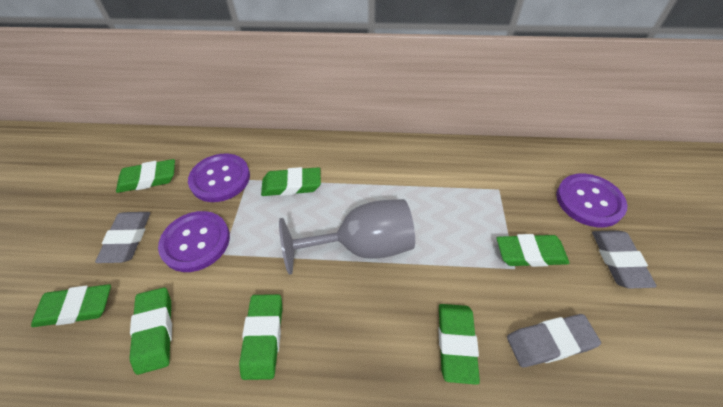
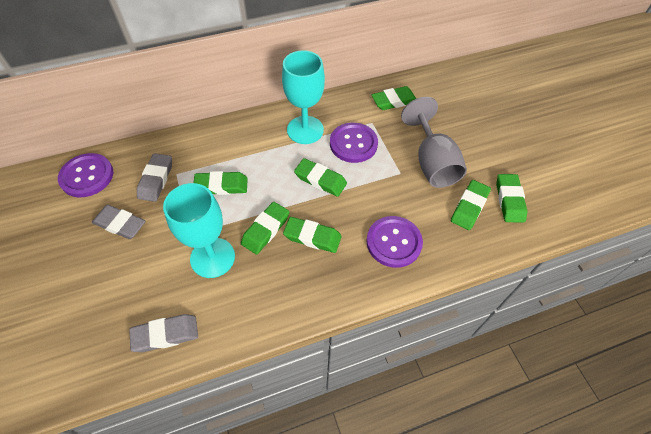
turquoise goblet: none = 0 -> [163,183,235,278] [282,50,325,144] = 2

